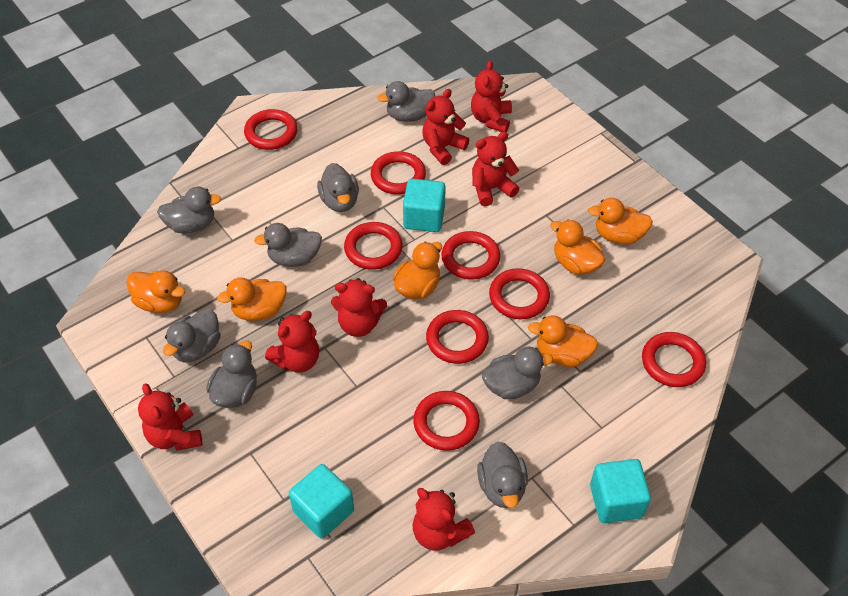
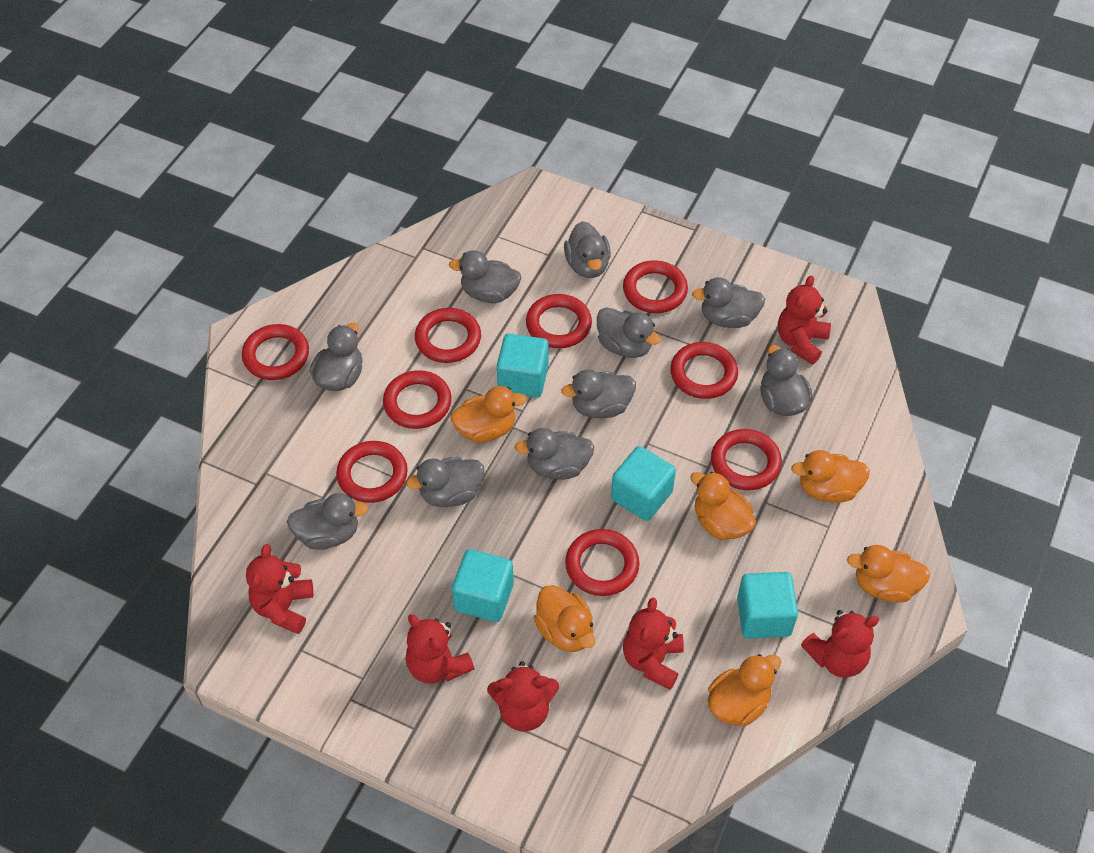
grey duck: [157,187,221,234] [163,308,221,363] [206,341,257,408] [254,223,322,267] [317,163,359,212] [377,81,435,122] [477,441,528,508] [482,347,553,399] = 8 -> [287,493,368,550] [310,323,362,391] [406,457,484,507] [449,251,521,303] [515,428,594,480] [561,369,636,418] [564,221,611,278] [597,307,661,358] [692,277,765,328] [760,345,813,416] = 10
red ring: [244,109,298,150] [344,222,403,270] [371,151,426,194] [413,391,480,451] [426,310,489,364] [441,231,500,280] [489,268,550,319] [642,332,706,387] = 8 -> [242,324,309,380] [336,441,408,503] [383,370,452,429] [415,308,481,363] [526,294,592,349] [565,529,639,596] [623,260,688,313] [671,342,738,399] [711,429,782,490] = 9
red teddy bear: [138,383,202,451] [265,311,319,373] [331,278,387,337] [412,488,475,551] [423,89,469,165] [471,61,512,132] [472,132,519,206] = 7 -> [246,544,313,634] [406,614,474,684] [487,661,559,731] [623,597,684,690] [778,275,831,365] [801,610,879,678] = 6
turquoise cube: [289,464,354,539] [403,179,446,232] [590,459,651,523] = 3 -> [452,549,514,622] [497,334,549,398] [611,446,676,521] [737,572,798,639] = 4

